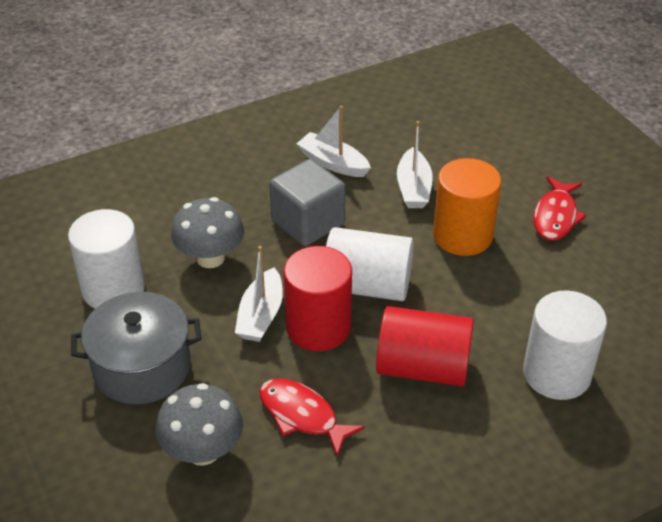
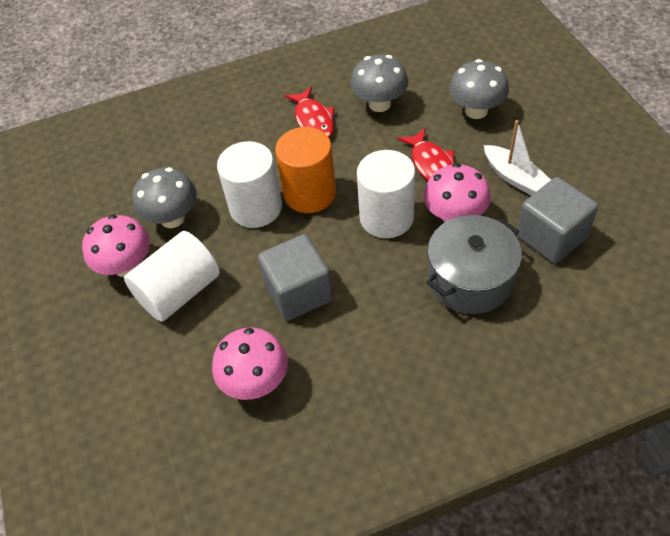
grey cube: [269,159,346,246] = 1 -> [258,234,333,321] [517,177,598,263] = 2
grey mushroom: [156,383,243,466] [171,197,244,268] = 2 -> [132,167,197,228] [350,55,408,112] [449,59,509,119] = 3
pink mushroom: none = 0 -> [82,214,150,277] [212,328,288,400] [423,163,491,223] = 3
red cylinder: [283,246,352,351] [376,306,474,386] = 2 -> none = 0
white boat: [235,246,283,342] [297,106,371,177] [397,121,432,208] = 3 -> [484,120,551,196] = 1

